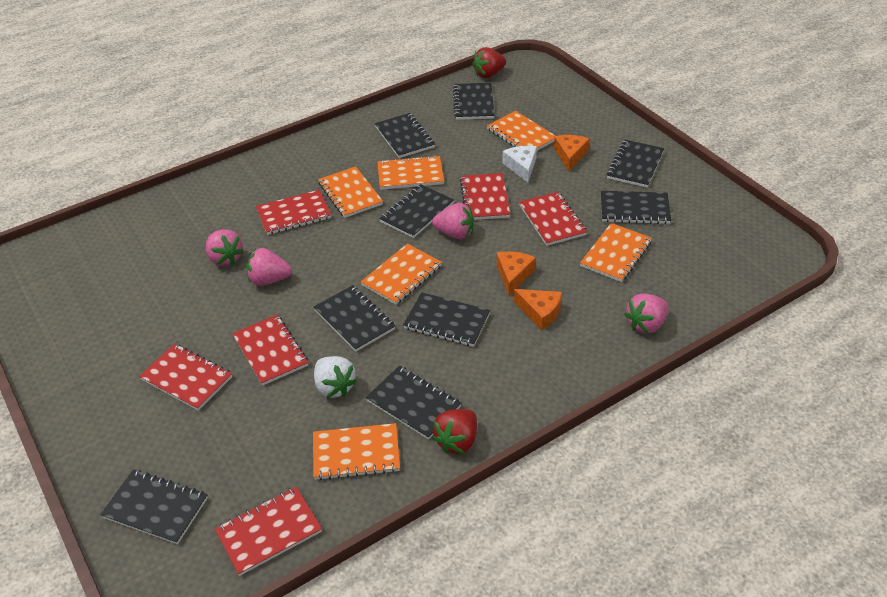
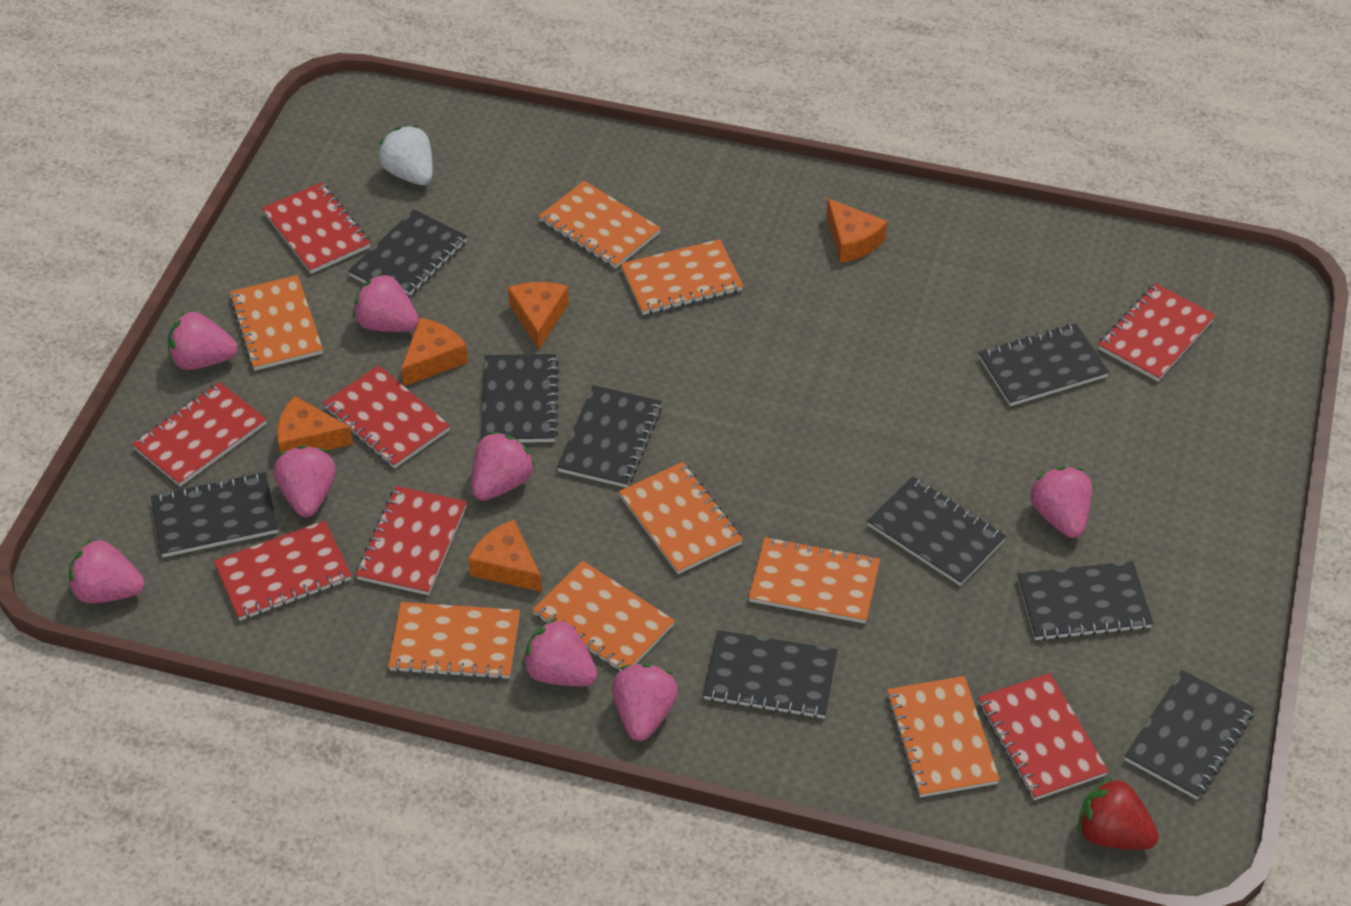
orange cheese: [497,251,536,295] [514,289,562,330] [554,135,590,171] = 3 -> [277,396,353,453] [401,318,468,386] [468,520,542,592] [508,282,569,349] [826,199,887,263] = 5
orange notebook: [313,423,400,480] [318,166,383,218] [361,244,442,305] [377,155,444,190] [487,111,555,150] [580,223,652,282] = 6 -> [229,275,323,371] [388,602,520,680] [532,561,675,672] [539,181,661,269] [619,462,743,574] [621,239,743,315] [749,537,880,624] [886,676,1000,798] = 8
pink strawberry: [206,229,244,266] [246,248,292,286] [432,203,474,240] [624,293,669,334] = 4 -> [69,539,145,603] [168,312,238,370] [274,446,336,517] [353,273,419,332] [471,432,535,501] [522,617,597,686] [612,663,678,741] [1030,467,1092,538] = 8
red notebook: [139,344,232,411] [215,487,322,576] [232,315,308,386] [256,190,331,235] [460,173,510,220] [519,192,587,246] = 6 -> [132,382,267,487] [214,520,352,621] [262,182,370,274] [323,365,450,469] [356,486,467,595] [978,673,1108,800] [1098,283,1216,382] = 7
red strawberry: [432,409,477,454] [472,47,506,78] = 2 -> [1078,777,1159,850] = 1
white cheese: [502,146,537,182] = 1 -> none = 0

